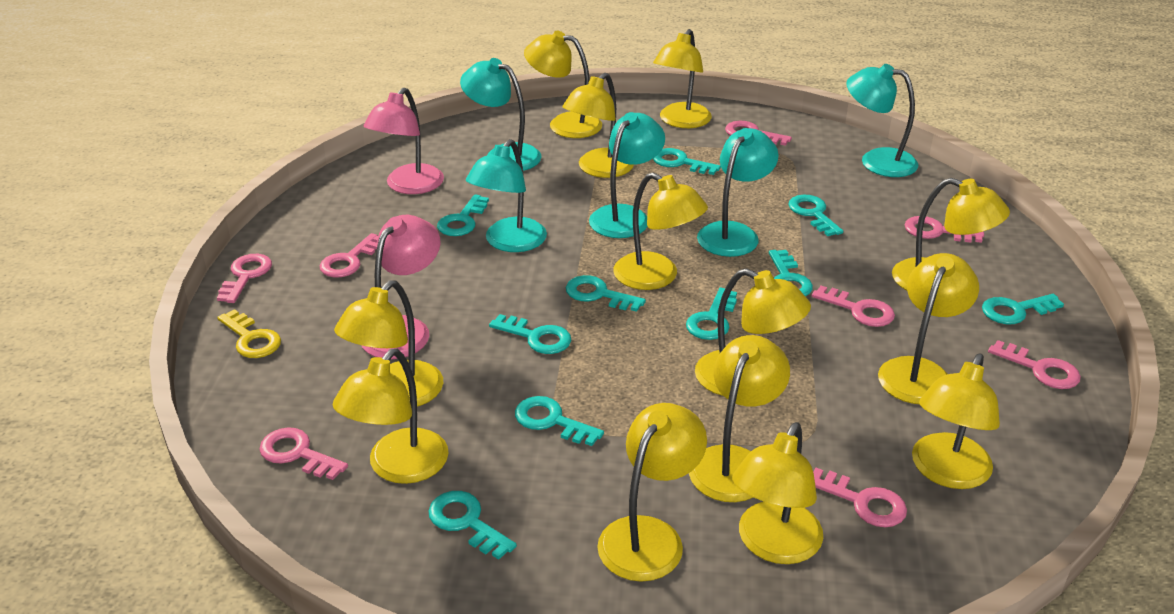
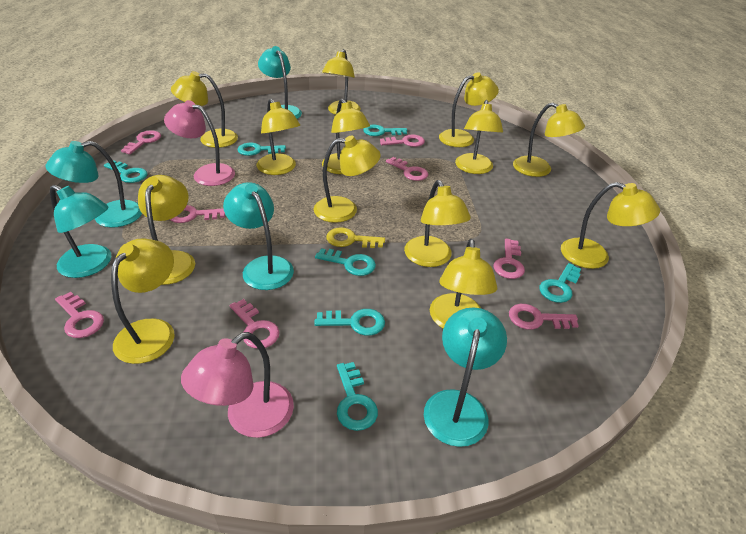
turquoise key: [428,491,517,560] [437,194,489,236] [489,314,571,354] [515,396,604,446] [566,275,646,312] [653,148,721,175] [686,288,737,340] [769,250,813,296] [788,195,843,236] [982,294,1064,324] = 10 -> [104,160,147,183] [237,143,286,156] [314,309,385,336] [315,248,376,276] [337,362,378,431] [363,125,407,136] [540,263,581,303] = 7

